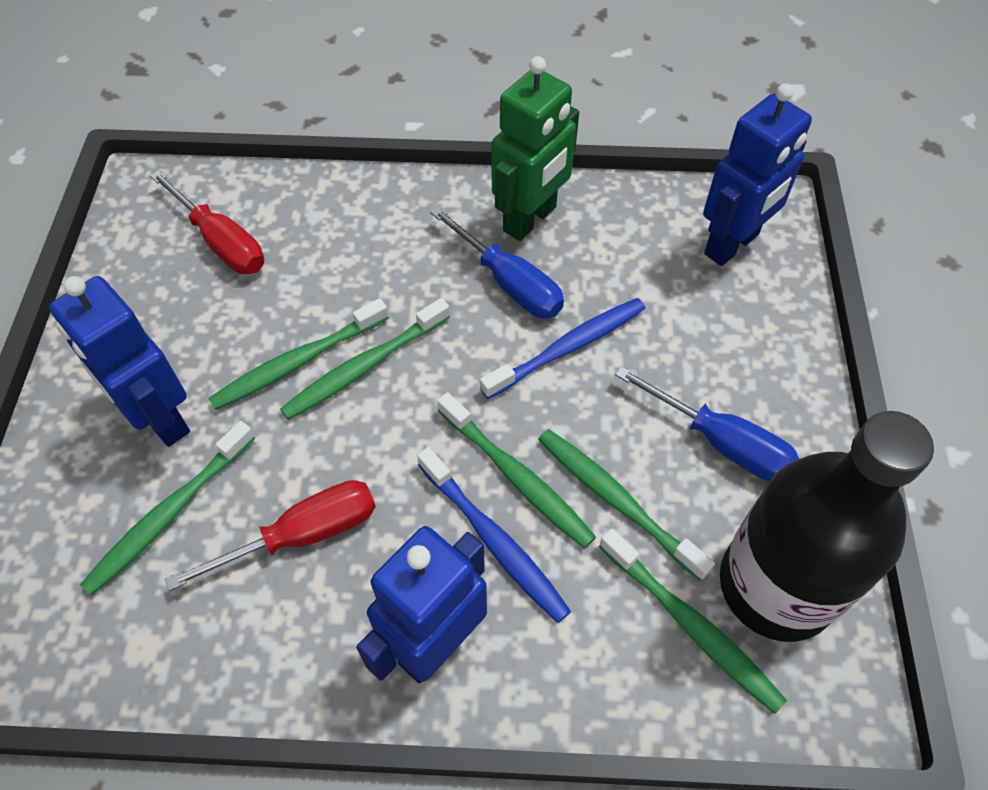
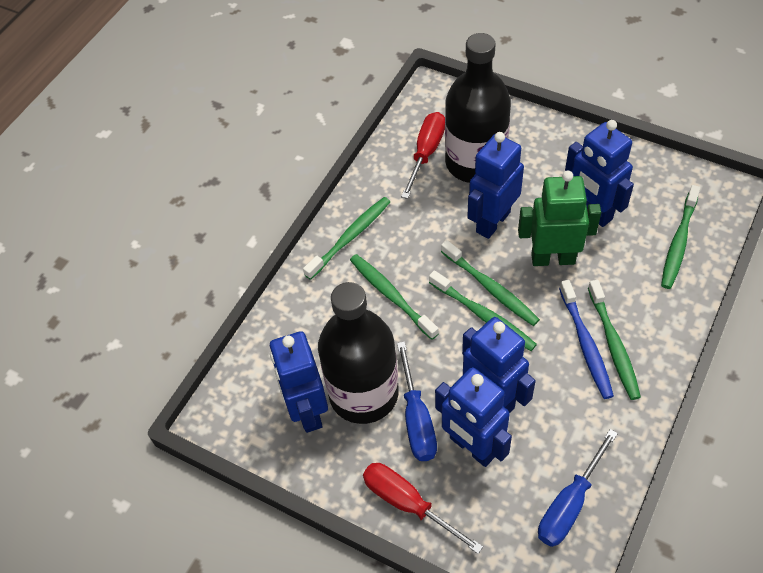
black bottle: [720,411,934,642] = 1 -> [318,282,399,424] [445,33,511,183] = 2
blue robot: [49,276,190,447] [357,526,487,683] [703,83,812,266] = 3 -> [270,331,328,433] [435,367,512,467] [462,317,536,413] [467,132,524,239] [565,120,634,227] = 5
blue toothbrush: [417,447,571,623] [480,298,645,399] = 2 -> [559,280,614,399] = 1

